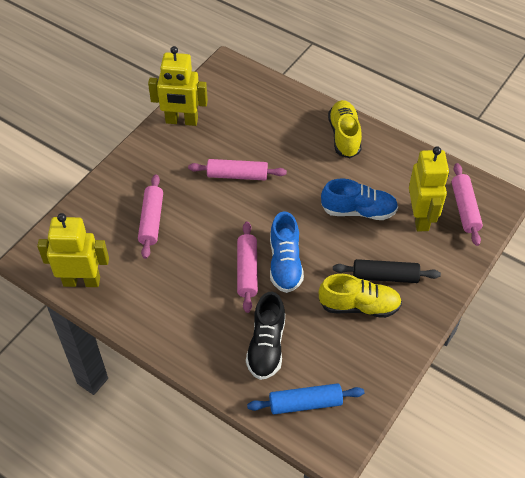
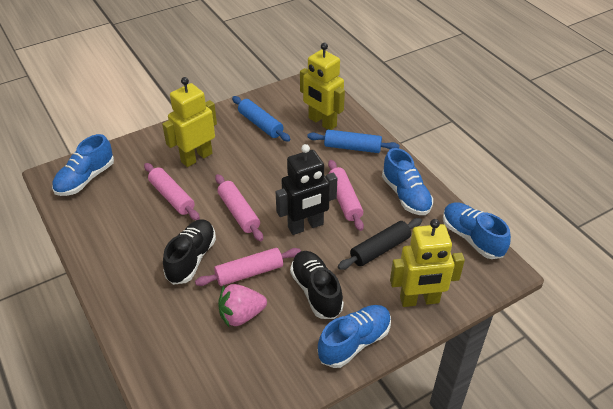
black robot: none = 0 -> [276,144,337,235] = 1
black shoe: [246,292,285,380] = 1 -> [163,219,216,285] [290,251,344,319] = 2
blue rolling pin: [247,383,364,414] = 1 -> [232,96,291,142] [307,130,400,153] = 2
blue shoe: [270,212,304,293] [321,178,398,220] = 2 -> [52,134,114,196] [318,305,391,368] [382,148,433,215] [443,202,511,259] = 4
pink strawberry: none = 0 -> [218,284,267,327] = 1
yellow shoe: [319,274,402,318] [328,100,362,158] = 2 -> none = 0

